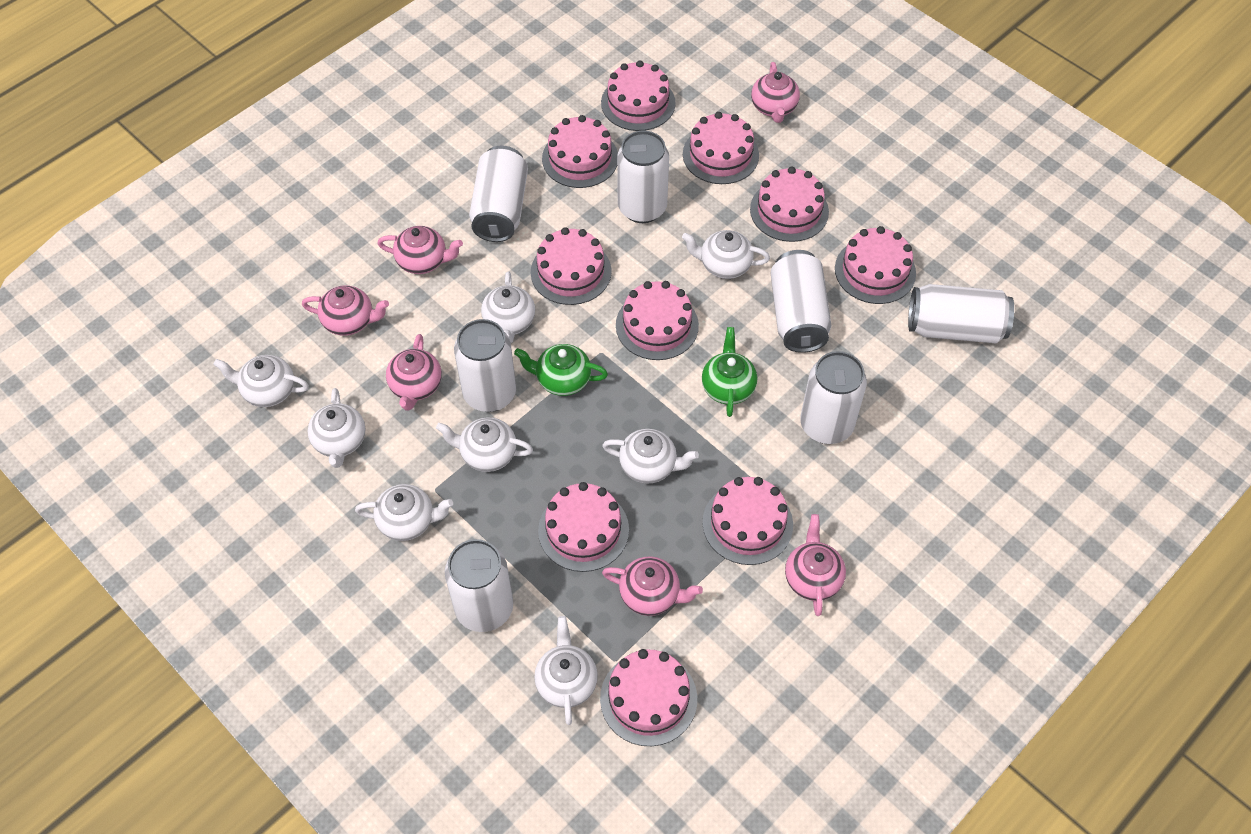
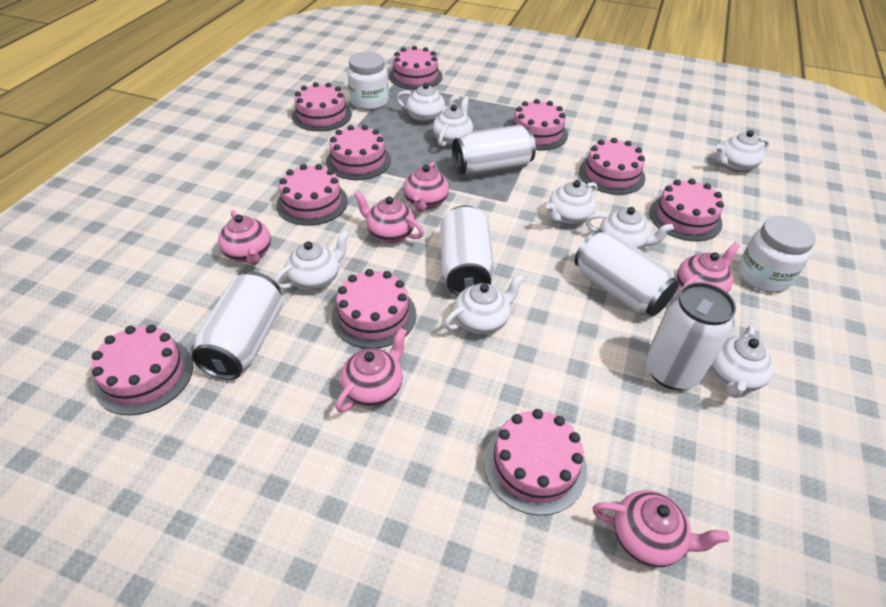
green teapot: [514,344,608,396] [702,327,757,417] = 2 -> none = 0
white can: [445,539,513,632] [454,319,516,412] [469,146,528,242] [617,130,669,223] [771,250,831,353] [800,351,867,444] [908,284,1014,343] = 7 -> [191,272,283,380] [440,205,494,296] [452,125,536,176] [574,230,679,316] [646,282,736,390] = 5
white jar: none = 0 -> [348,52,389,110] [738,216,816,293] = 2

